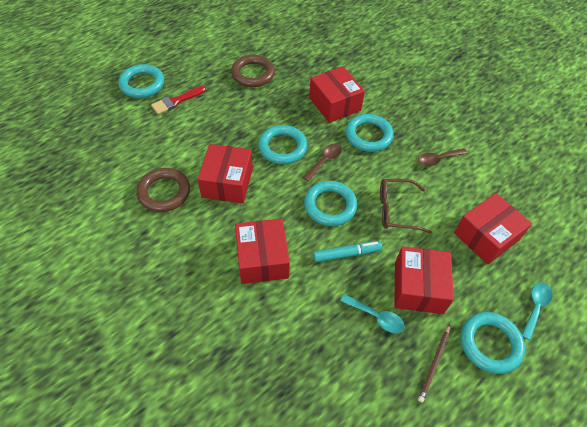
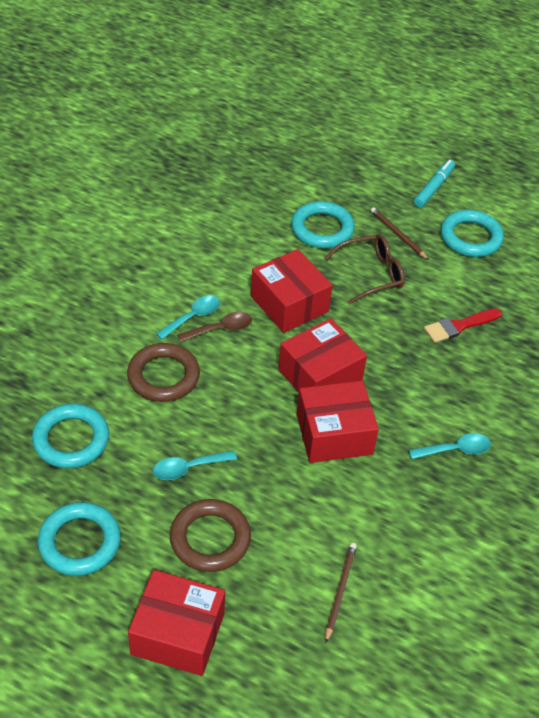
brown pencil: [418,324,450,402] = 1 -> [325,543,357,643] [371,207,429,260] = 2
brown spoon: [303,143,342,182] [418,148,468,166] = 2 -> [177,312,252,342] = 1
red box: [197,144,253,204] [235,219,290,284] [309,66,365,123] [394,246,454,314] [454,193,532,264] = 5 -> [128,570,225,676] [251,249,332,333] [278,318,367,392] [297,381,379,463] = 4
turquoise ring: [118,64,164,98] [258,125,307,164] [304,181,357,226] [345,114,394,152] [461,312,525,374] = 5 -> [32,404,109,468] [38,502,121,576] [291,201,355,248] [441,210,504,257] = 4
turquoise spoon: [341,294,405,333] [522,282,553,341] = 2 -> [153,450,237,480] [156,295,220,340] [409,433,491,459] = 3

